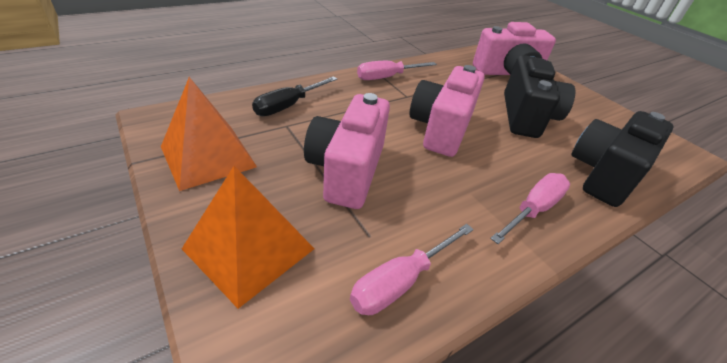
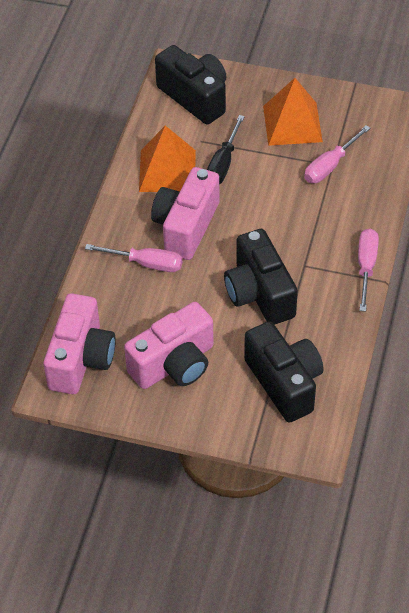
black camera: [504,55,575,138] [571,111,674,207] = 2 -> [155,45,226,125] [224,229,298,325] [244,321,324,423] = 3

